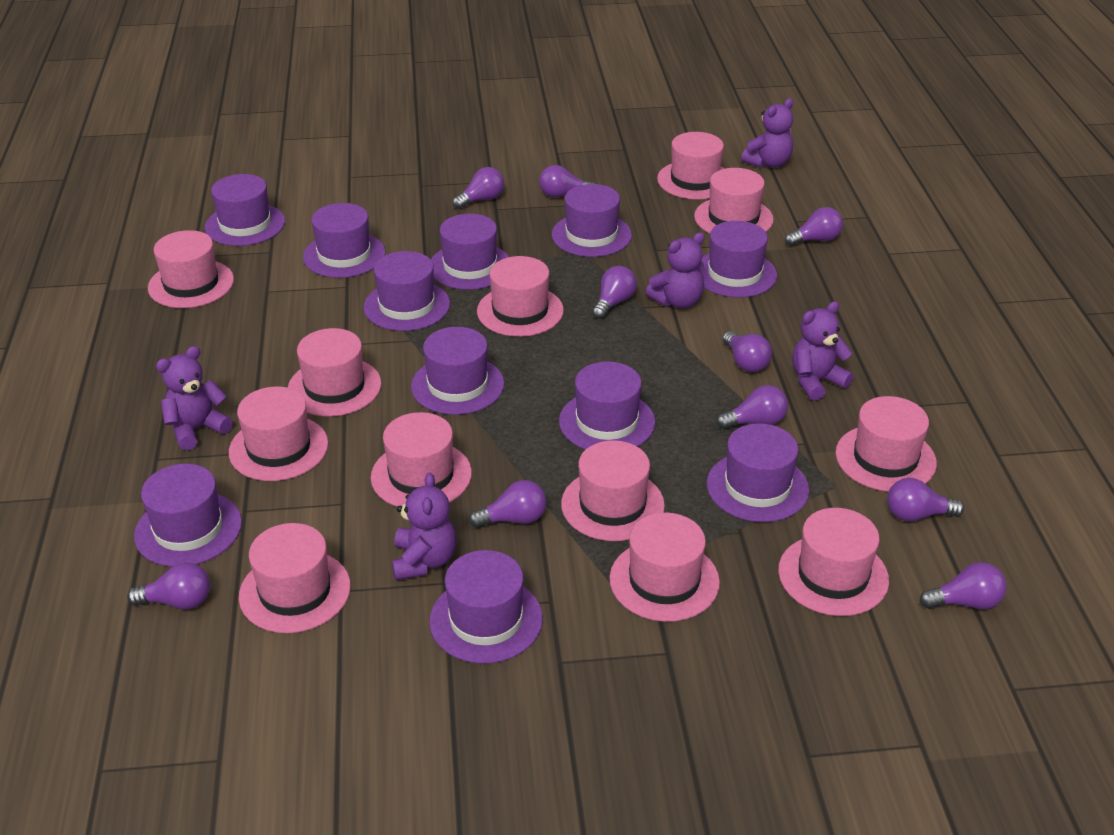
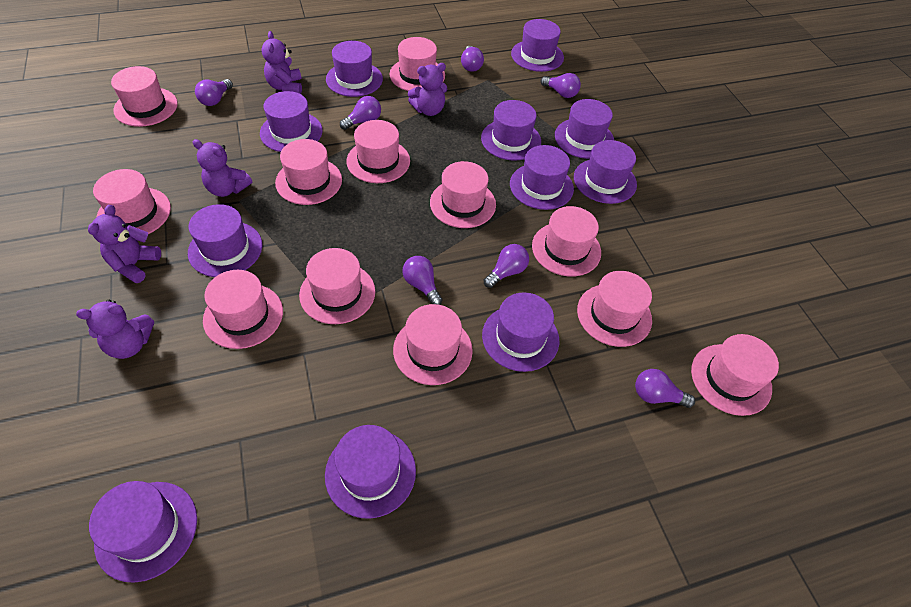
purple light bulb: [127,562,210,610] [453,167,504,209] [469,480,547,528] [539,165,595,198] [592,266,637,319] [717,385,788,429] [723,331,772,372] [785,207,843,246] [887,478,964,521] [920,562,1007,609] = 10 -> [195,79,233,106] [340,96,381,130] [402,256,442,305] [461,46,484,72] [484,244,529,288] [541,73,581,98] [635,369,695,408] = 7

